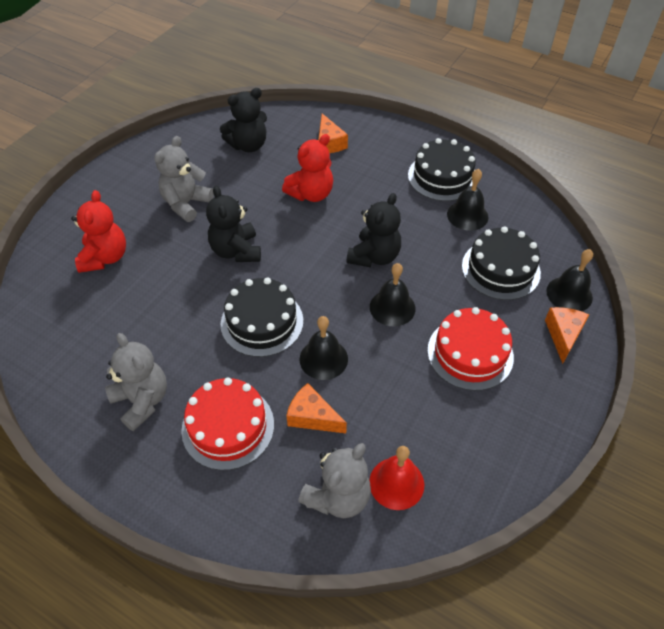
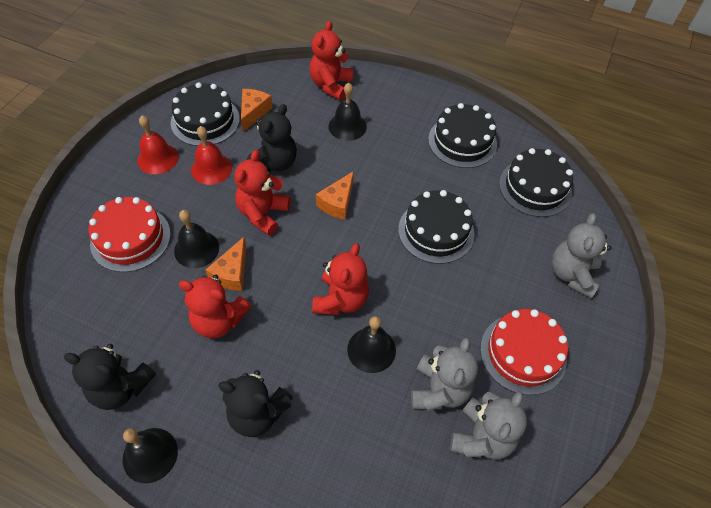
black cake: [221,278,303,357] [408,138,476,201] [462,226,541,300] = 3 -> [171,82,240,146] [398,190,475,264] [428,103,497,168] [499,148,573,217] = 4
red bell: [369,446,424,510] = 1 -> [137,116,178,174] [191,126,232,185] = 2
red teddy bear: [71,190,126,273] [282,134,333,202] = 2 -> [179,274,251,338] [234,150,291,236] [309,21,353,100] [312,243,369,315] = 4

